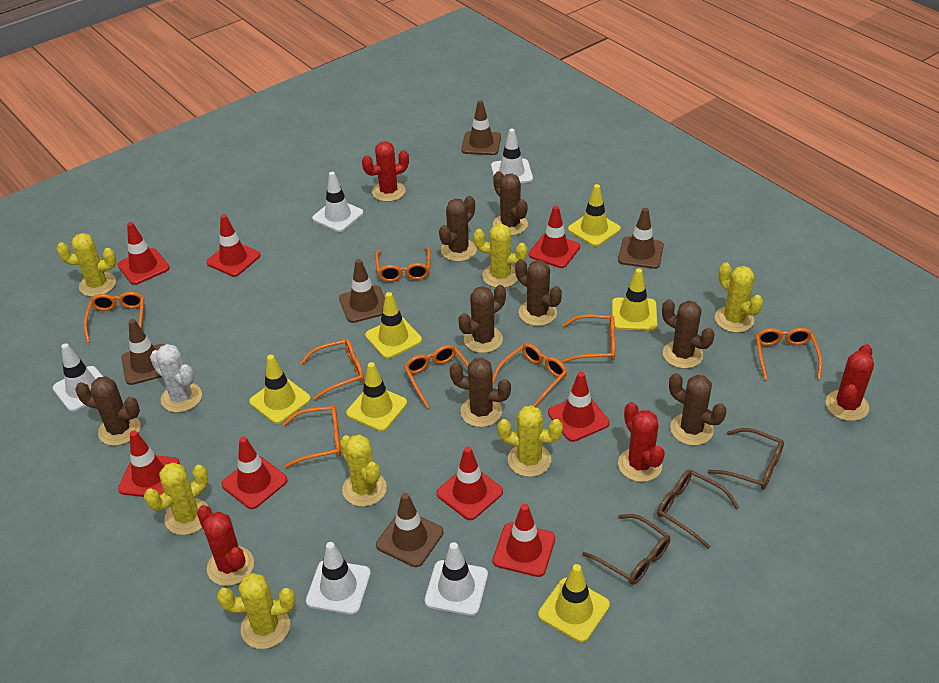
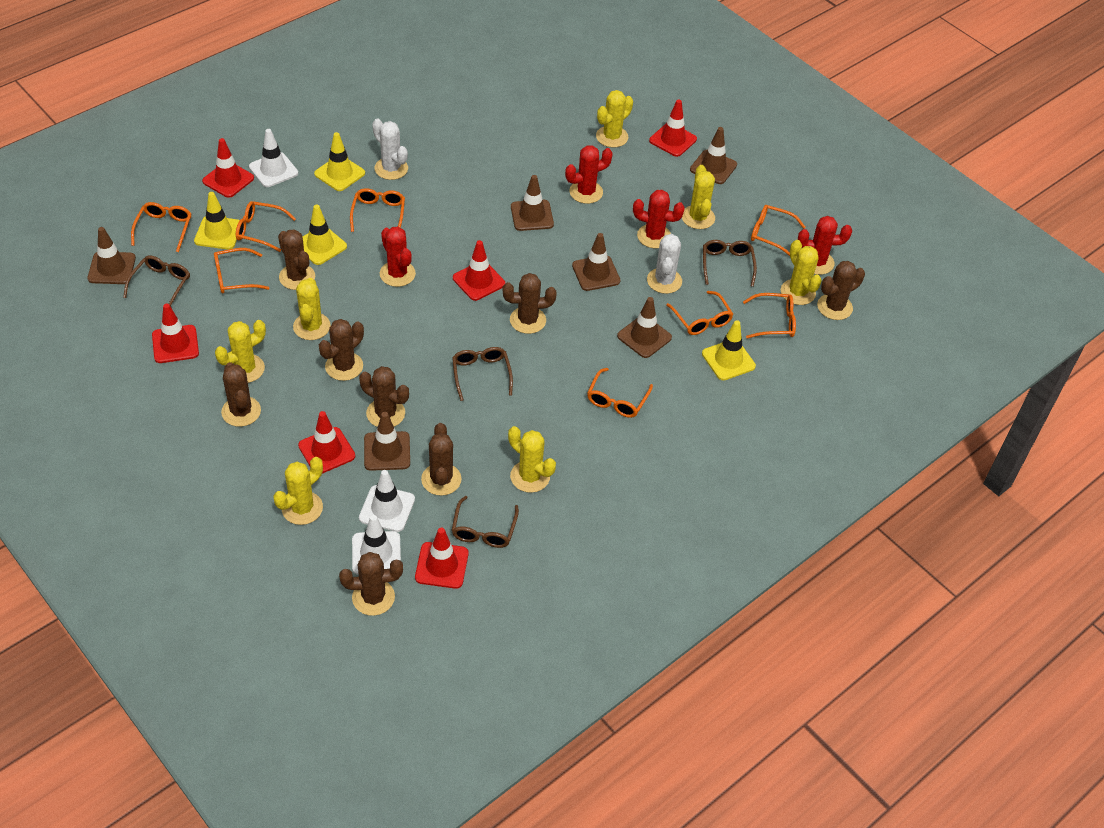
brown glasses: [582,514,670,585] [657,470,739,549] [708,428,784,490] = 3 -> [123,256,190,306] [452,347,513,401] [452,496,519,548] [703,240,757,287] = 4
brown traffic cone: [121,319,165,385] [339,259,385,323] [376,493,443,567] [461,100,501,155] [618,208,664,269] = 5 -> [88,227,136,284] [364,412,410,471] [511,175,554,231] [572,233,621,291] [617,297,672,358] [690,127,737,184] = 6
red traffic cone: [118,222,170,285] [118,431,180,497] [206,214,260,277] [221,437,288,509] [436,446,503,520] [493,504,555,577] [529,206,580,268] [548,372,610,442] = 8 -> [152,303,199,363] [202,138,254,198] [298,411,355,474] [415,528,469,589] [453,240,505,301] [649,99,697,157] = 6
white cactus: [150,344,202,412] = 1 -> [372,118,408,180] [647,234,682,294] = 2
white traffic cone: [53,343,103,412] [306,542,371,615] [312,172,364,232] [425,542,488,616] [491,129,533,183] = 5 -> [249,129,298,187] [352,515,401,575] [359,470,415,532] = 3
yellow traffic cone: [249,355,311,424] [346,362,407,431] [365,292,422,359] [538,564,610,642] [568,184,621,246] [612,268,657,331] = 6 -> [194,192,240,250] [303,205,347,265] [314,132,365,191] [702,320,756,380] = 4

